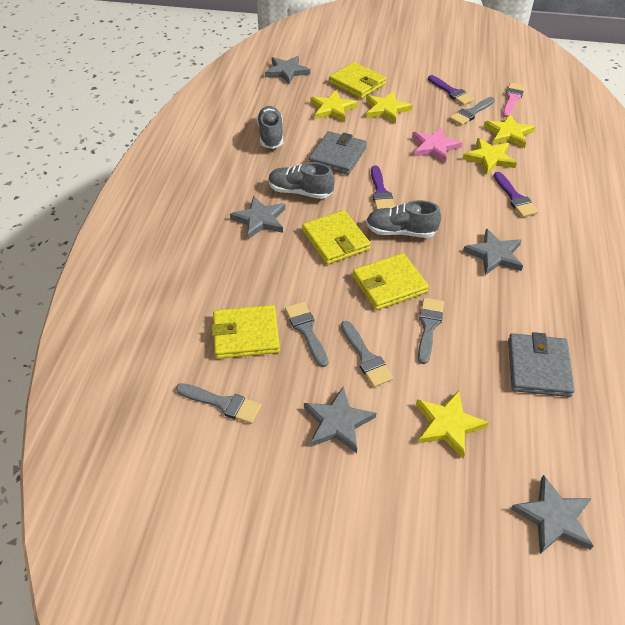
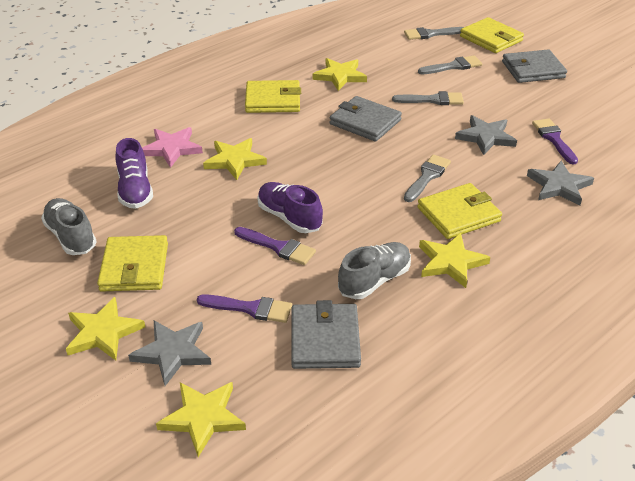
grey brush: [176,383,262,424] [285,302,328,367] [341,321,393,387] [418,298,444,364] [449,97,495,126] = 5 -> [392,91,464,105] [404,27,464,40] [404,155,451,202] [418,55,482,74] = 4
grey shoe: [257,106,283,149] [269,162,334,199] [366,200,441,238] = 3 -> [41,198,97,255] [338,242,411,299] = 2
grey star: [230,196,286,239] [265,56,310,84] [304,387,376,453] [463,229,523,275] [511,475,593,554] = 5 -> [128,320,211,386] [455,115,517,155] [527,161,594,206] = 3
grey wallet: [309,131,367,175] [508,332,575,397] = 2 -> [291,300,361,369] [330,96,402,142] [502,49,567,83] = 3
pink brush: [503,83,525,117] = 1 -> none = 0
purple shoe: none = 0 -> [115,138,153,209] [257,182,323,233] = 2

